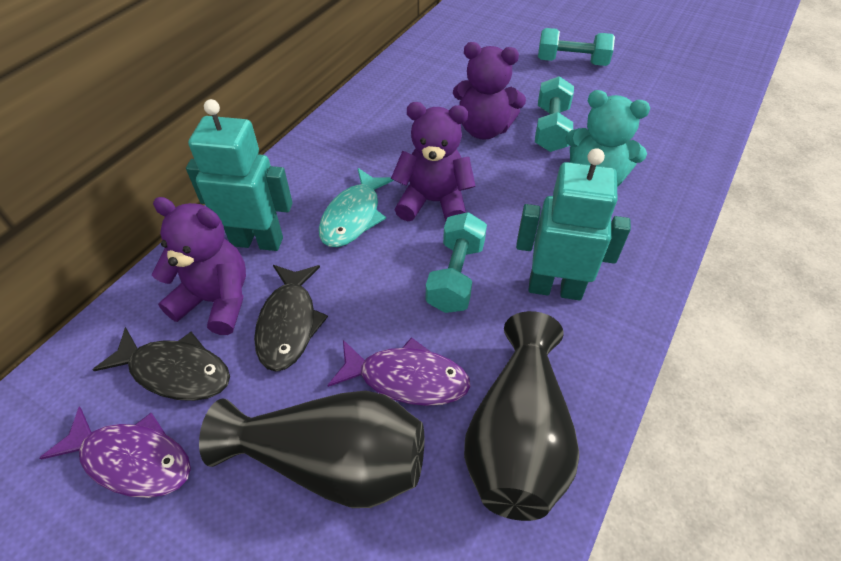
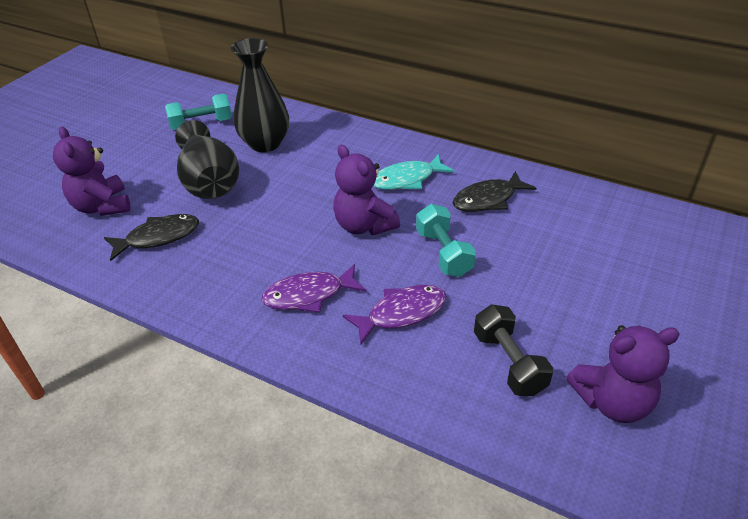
black dumbbell: none = 0 -> [474,304,553,396] = 1
turquoise dumbbell: [426,212,487,313] [535,76,574,152] [538,28,615,66] = 3 -> [165,93,232,130] [416,204,476,277] = 2
turquoise robot: [186,99,293,251] [516,148,631,301] = 2 -> none = 0
turquoise teddy bear: [565,90,650,187] = 1 -> none = 0

